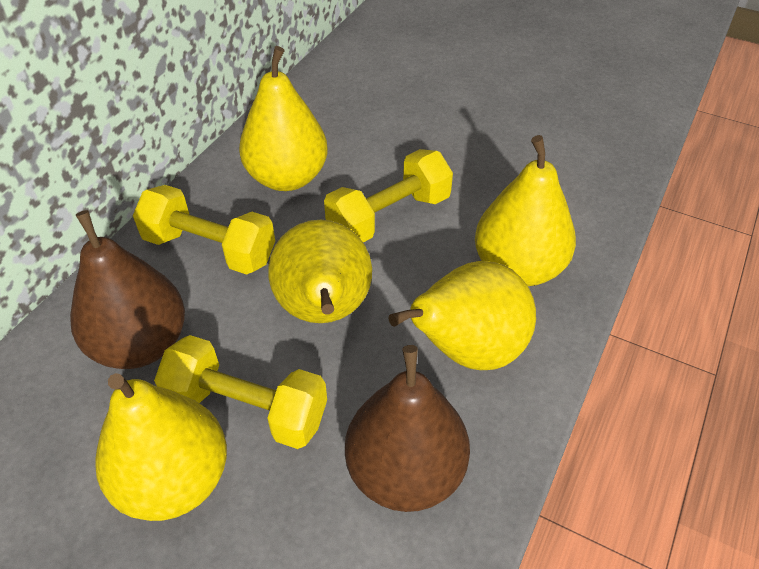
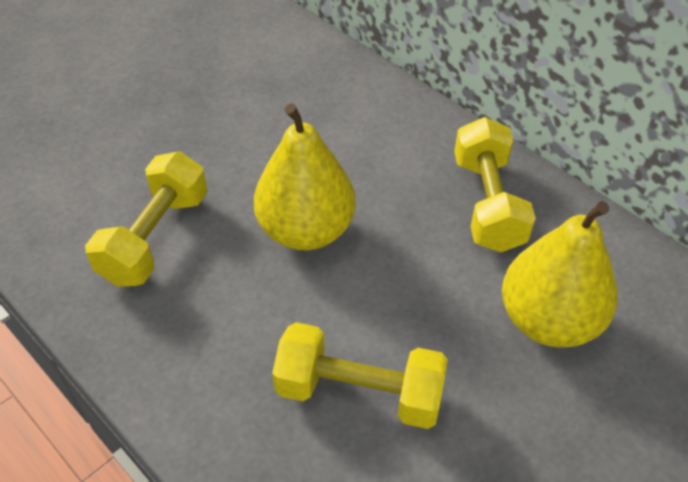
brown pear: [70,210,185,369] [345,345,470,512] = 2 -> none = 0
yellow pear: [95,373,227,521] [239,46,328,191] [268,220,372,323] [388,261,536,370] [475,135,576,286] = 5 -> [254,103,356,250] [502,201,618,348] = 2

